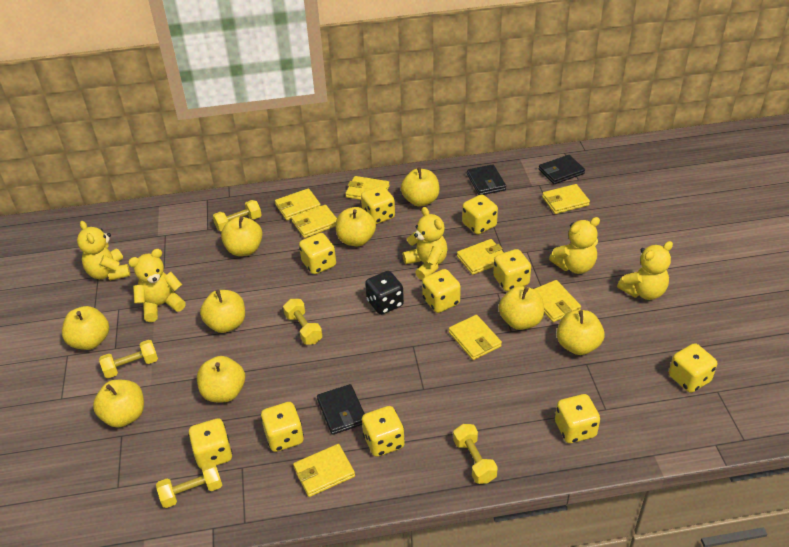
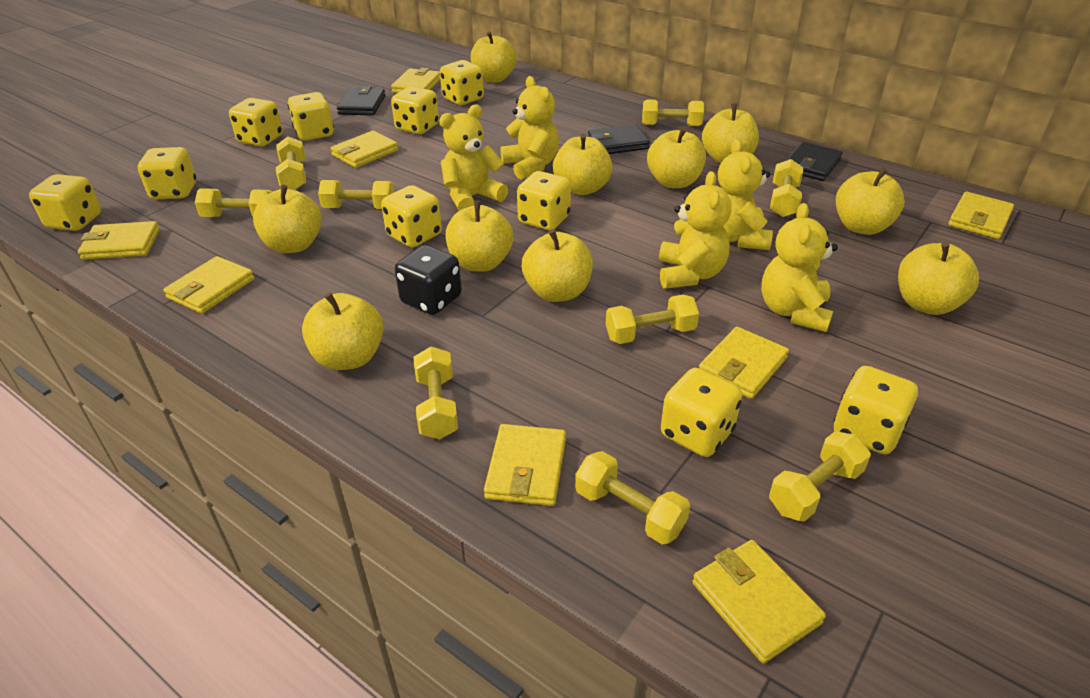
yellow apple: [62,306,109,350] [93,380,144,428] [197,356,245,402] [200,290,245,333] [221,216,263,256] [336,207,376,246] [401,167,439,207] [499,286,544,330] [557,310,604,355] = 9 -> [253,185,322,253] [302,292,384,370] [446,201,513,272] [470,31,516,82] [522,229,593,302] [553,134,613,195] [647,127,706,188] [702,104,759,163] [836,168,905,235] [898,242,979,315] = 10
yellow dumbbell: [99,340,158,378] [156,462,222,508] [213,200,262,231] [283,299,322,344] [453,424,498,484] = 5 -> [195,188,272,217] [276,137,306,190] [318,180,394,209] [414,346,458,439] [575,451,690,544] [606,295,699,344] [642,99,704,126] [769,431,871,522] [770,159,803,217] = 9

